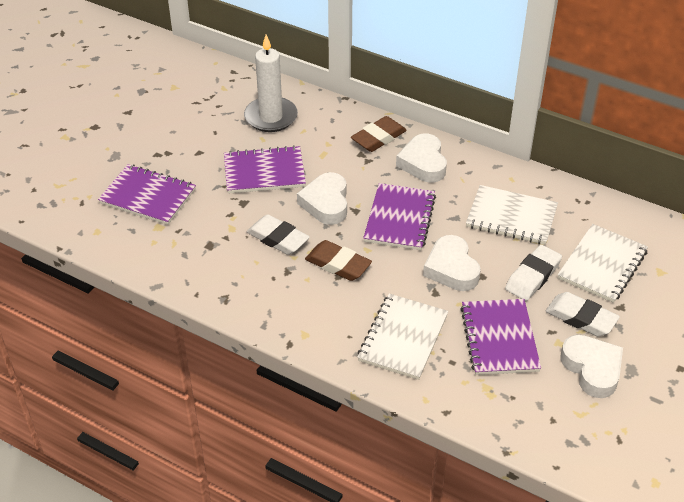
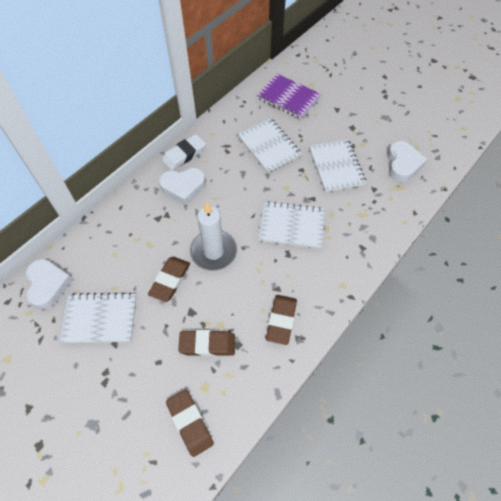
brown eraser: [305,240,372,281] [351,116,407,152] = 2 -> [148,257,190,302] [166,390,214,457] [178,330,235,357] [266,295,297,345] = 4
purple notebook: [98,164,196,225] [224,145,306,194] [363,183,436,250] [460,299,541,375] = 4 -> [257,74,321,120] = 1
white eraser: [246,214,310,255] [505,245,562,301] [546,292,620,336] = 3 -> [162,134,206,170] = 1
white heart: [297,172,347,225] [396,133,447,183] [423,235,481,291] [560,335,623,398] = 4 -> [26,259,73,310] [159,168,206,205] [387,141,427,182] = 3
white notebook: [357,294,448,380] [466,185,558,245] [558,224,648,303] = 3 -> [59,292,136,343] [237,118,302,173] [258,201,325,249] [309,139,366,192] = 4

